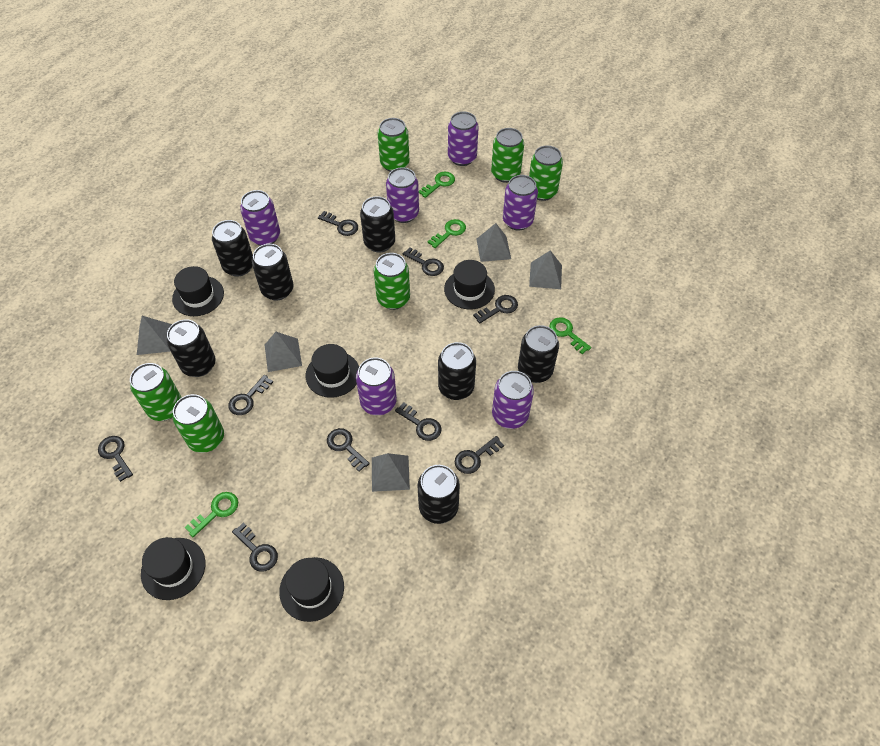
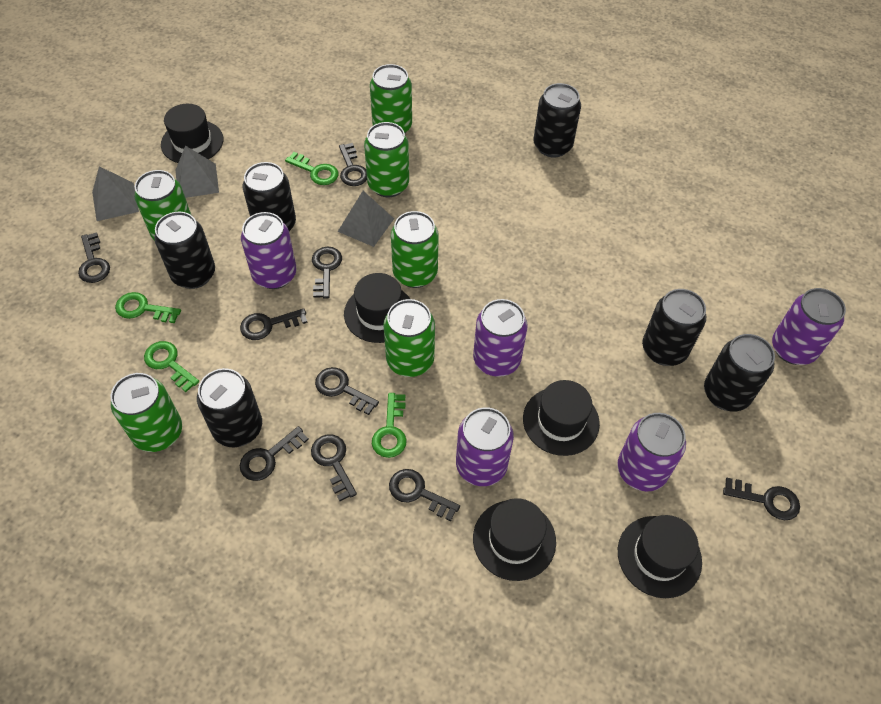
black can: [167,319,215,377] [212,220,253,276] [252,244,293,300] [360,196,395,252] [417,465,460,524] [438,342,476,400] [518,325,559,383] = 7 -> [154,212,215,289] [197,368,262,447] [243,162,296,231] [533,83,581,157] [642,289,706,366] [704,334,775,412] = 6
grey pyramid: [137,316,172,355] [265,332,302,372] [372,453,410,492] [476,223,511,262] [529,250,562,289] = 5 -> [92,166,139,221] [176,145,219,198] [338,191,394,247] = 3
purple can: [240,190,280,246] [356,358,397,415] [386,167,419,223] [448,112,479,166] [492,371,534,429] [503,175,538,231] = 6 -> [241,212,296,289] [456,407,514,486] [473,299,528,377] [617,413,686,491] [772,288,846,365] = 5

